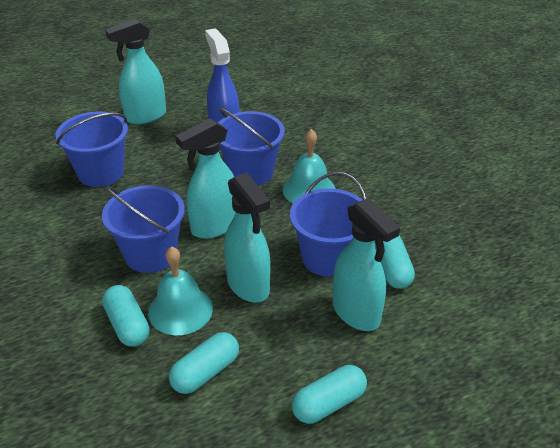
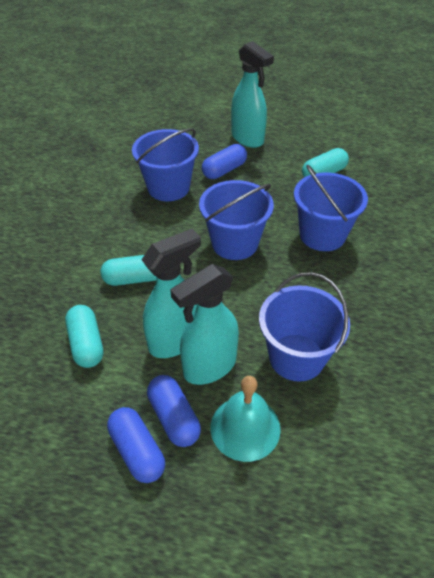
blue capsule: none = 0 -> [107,407,165,483] [147,375,201,447] [202,144,247,179] = 3
blue spray bottle: [205,28,240,122] = 1 -> none = 0
turquoise bell: [148,246,213,335] [283,129,336,203] = 2 -> [211,376,281,462] = 1
turquoise capsule: [102,285,149,347] [169,332,239,394] [292,365,367,424] [375,236,415,289] = 4 -> [65,305,103,368] [101,255,157,286] [302,148,349,177] = 3
turquoise spray bottle: [105,19,166,124] [175,118,236,239] [224,173,270,303] [332,198,400,331] = 4 -> [141,229,201,358] [170,264,239,385] [231,41,274,148] = 3

